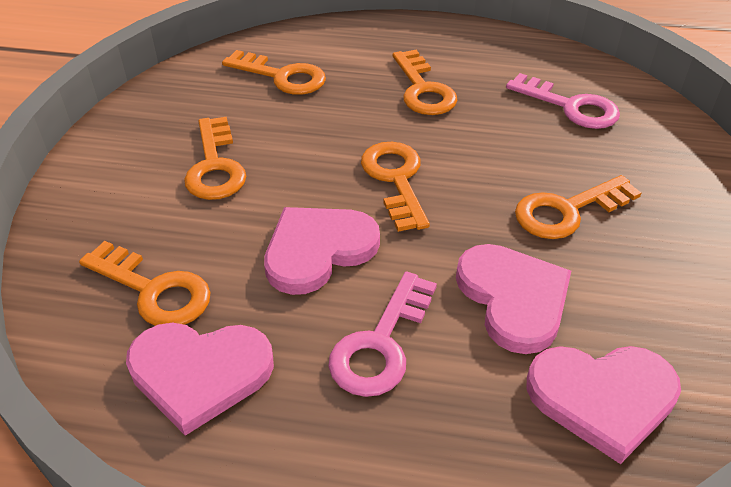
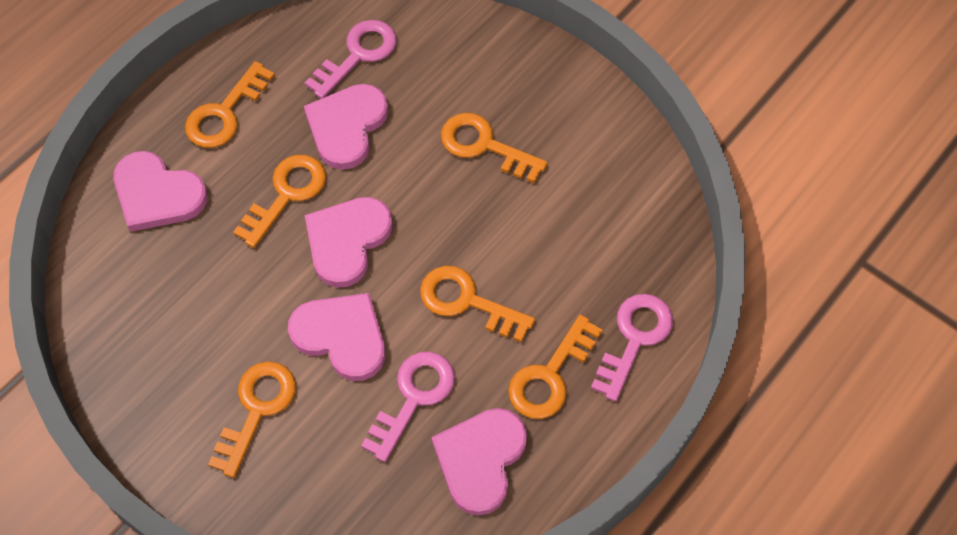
pink heart: [126,323,274,436] [264,207,380,295] [456,244,571,354] [526,346,681,464] = 4 -> [114,151,208,232] [288,293,385,381] [304,84,388,170] [305,197,393,288] [432,408,527,516] = 5
pink key: [328,271,437,397] [506,73,620,129] = 2 -> [305,20,397,99] [361,352,455,462] [591,294,673,402] = 3

